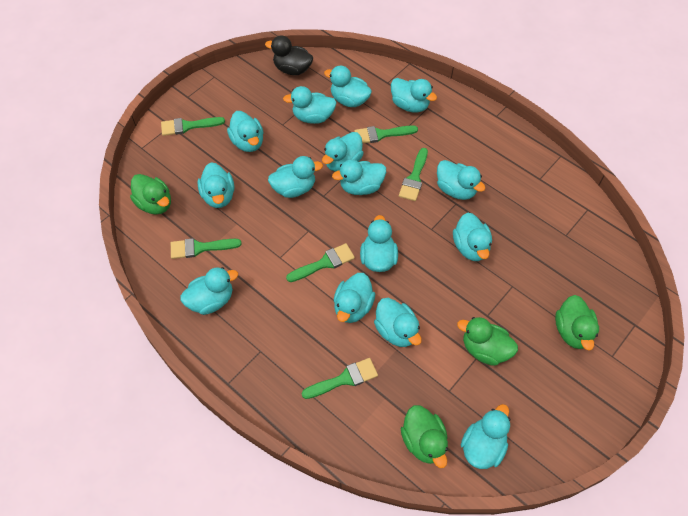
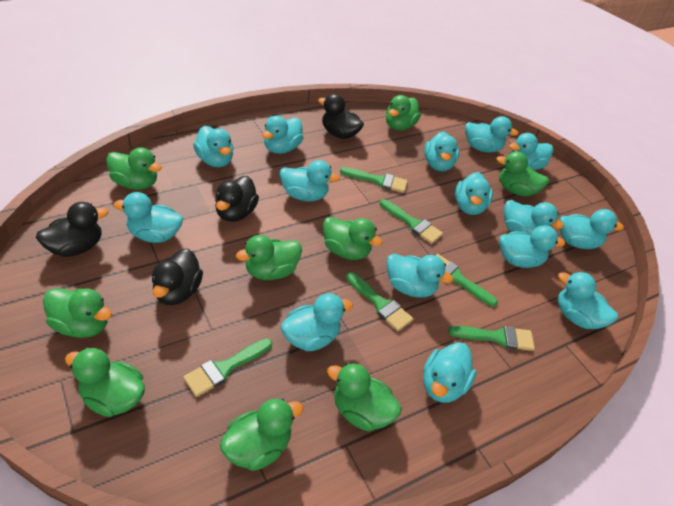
black duck: [265,35,313,75] = 1 -> [36,202,108,257] [152,248,203,305] [215,176,259,222] [318,94,364,139] = 4
green duck: [130,174,171,215] [401,405,448,468] [457,317,518,366] [555,295,599,351] = 4 -> [43,288,112,338] [65,348,145,417] [106,147,162,190] [220,398,303,471] [236,235,302,280] [323,217,383,260] [327,363,402,432] [386,95,421,131] [496,151,549,197] = 9

